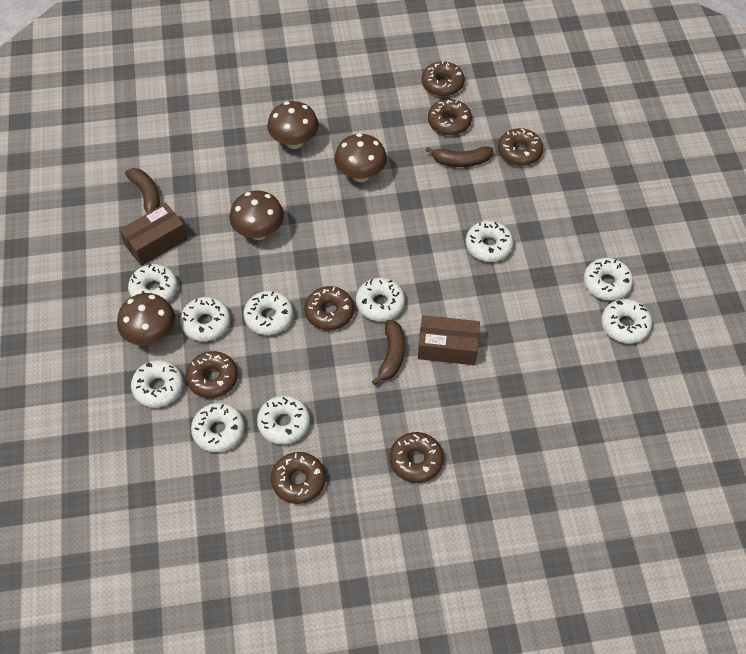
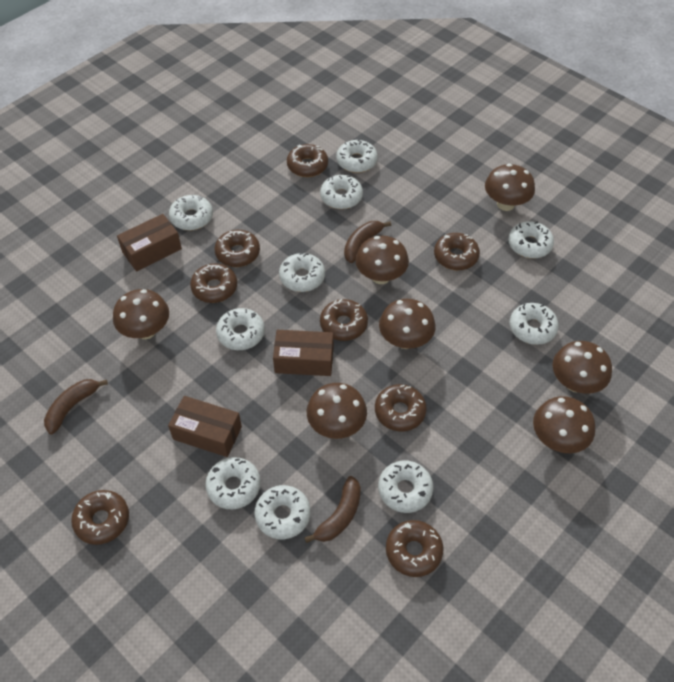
brown box: [119,203,187,266] [418,315,480,365] = 2 -> [117,214,182,271] [168,396,242,457] [273,330,333,376] = 3
brown donut: [186,351,238,398] [271,452,326,504] [305,286,354,330] [390,432,444,483] [422,61,465,96] [428,99,472,135] [498,128,543,166] = 7 -> [71,490,129,545] [190,263,237,303] [215,230,260,267] [287,144,328,177] [320,299,368,341] [375,384,427,431] [386,520,443,577] [434,233,480,270] = 8
brown mushroom: [117,293,175,346] [229,191,284,240] [267,101,319,149] [335,133,387,182] = 4 -> [113,289,169,339] [307,383,367,439] [355,236,409,284] [379,299,436,349] [485,164,535,211] [533,396,595,453] [553,341,612,394] = 7

